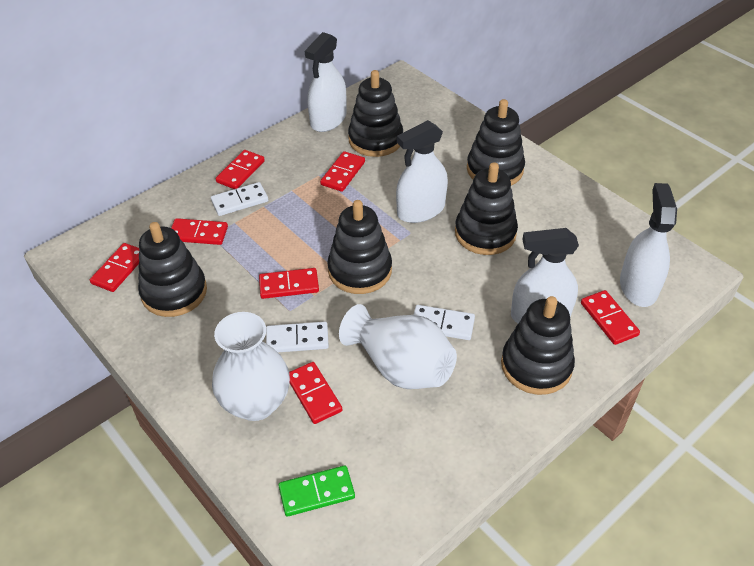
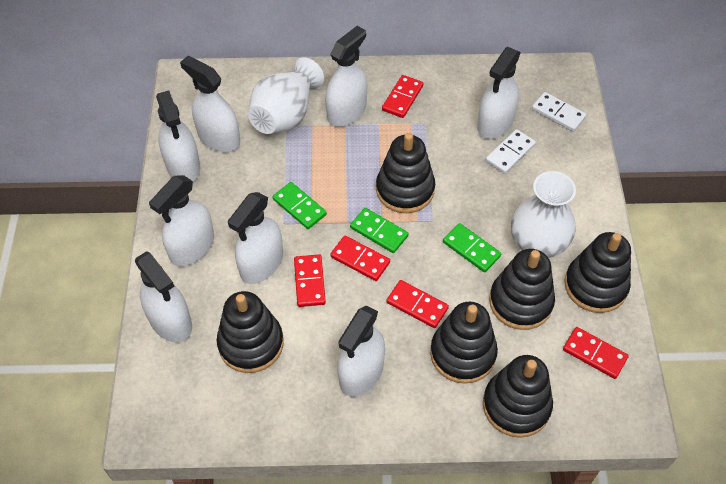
green domino: [278,465,355,517] = 1 -> [272,182,327,229] [350,208,408,253] [443,223,501,272] = 3
red domino: [90,243,140,292] [171,218,228,245] [216,150,265,189] [259,268,319,299] [289,362,342,424] [320,151,365,192] [581,290,640,345] = 7 -> [294,254,326,307] [330,236,390,281] [382,75,423,118] [386,280,449,328] [563,327,629,379] = 5
white domino: [211,182,268,216] [266,322,329,352] [413,305,475,340] = 3 -> [486,129,536,174] [532,92,586,132] = 2
white spray bottle: [305,32,347,132] [396,120,448,223] [511,228,579,323] [620,183,677,307] = 4 -> [135,251,192,342] [149,175,214,266] [156,90,200,182] [180,56,240,152] [228,192,283,284] [325,26,367,127] [337,306,385,397] [477,47,521,139] = 8

